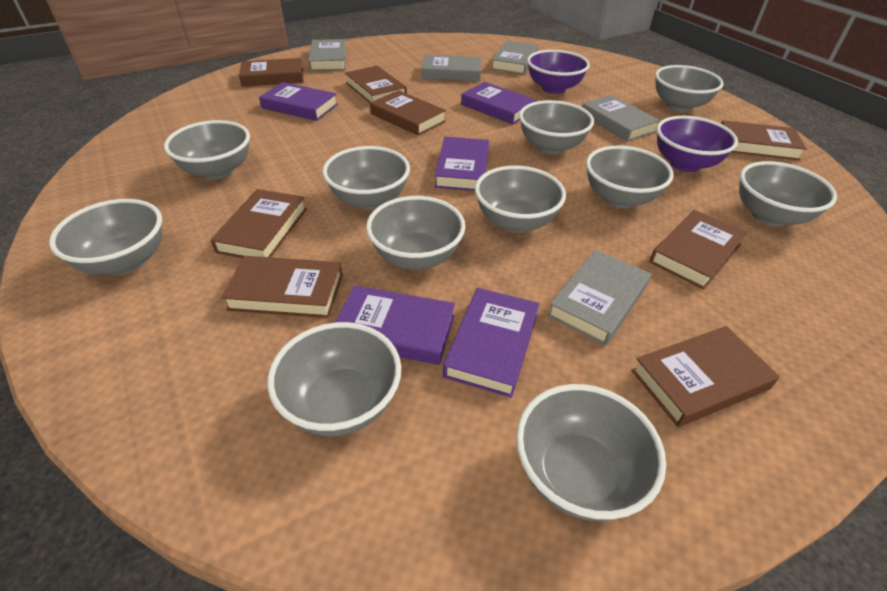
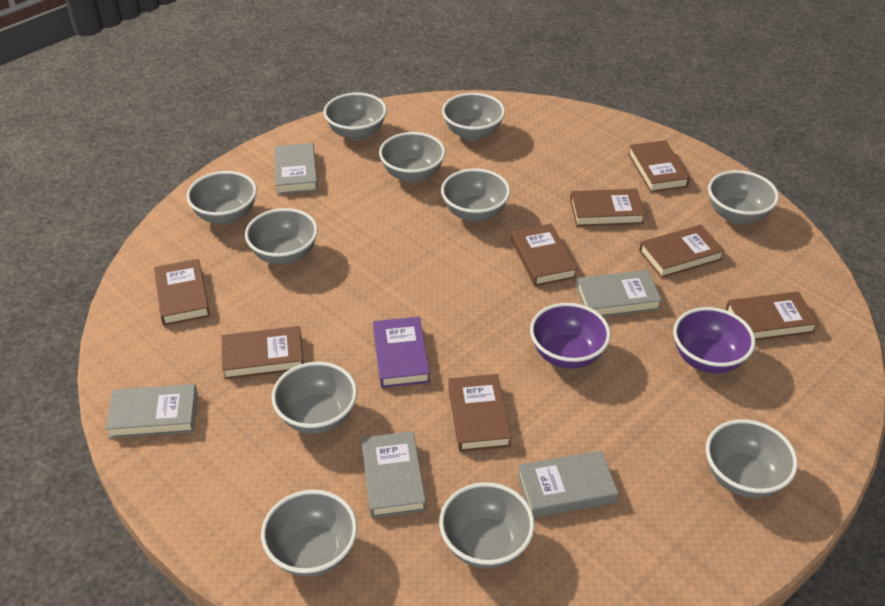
purple book: [259,82,338,121] [335,285,455,365] [435,137,489,191] [443,288,539,398] [461,82,537,124] = 5 -> [373,317,430,388] = 1

